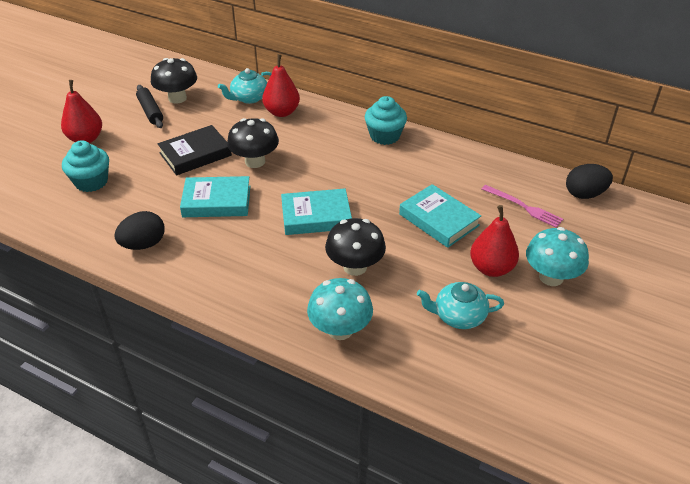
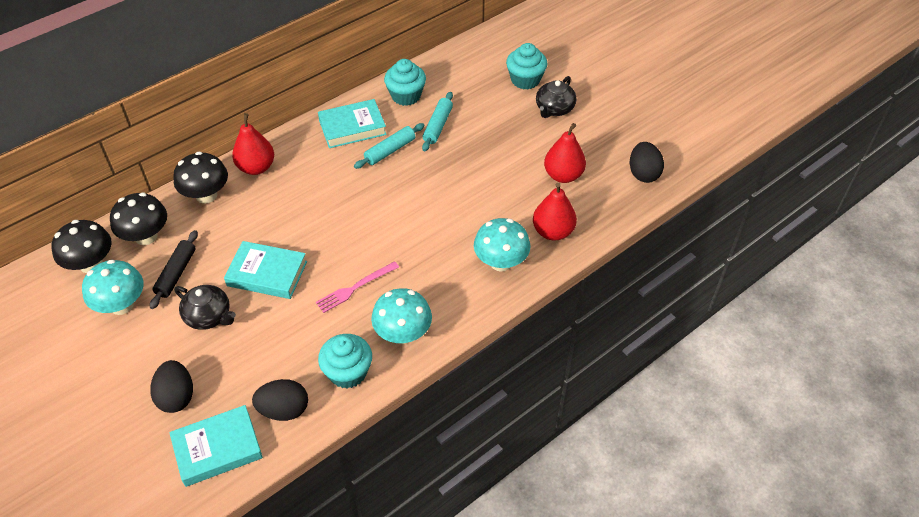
black book: [157,125,232,176] = 1 -> none = 0
black egg: [114,211,165,250] [566,164,613,199] = 2 -> [150,360,193,413] [252,379,308,421] [630,142,664,183] = 3
black teapot: none = 0 -> [174,285,236,330] [536,76,577,118] = 2
turquoise cupcake: [62,140,109,192] [365,96,407,145] = 2 -> [318,334,372,389] [384,59,426,106] [506,43,548,90] = 3
turquoise mushroom: [307,278,373,340] [526,227,589,286] = 2 -> [82,259,144,315] [371,288,432,344] [474,218,531,271] = 3
turquoise rolling pin: none = 0 -> [354,123,424,169] [422,92,453,151] = 2
turquoise teapot: [218,68,272,104] [417,282,504,329] = 2 -> none = 0

